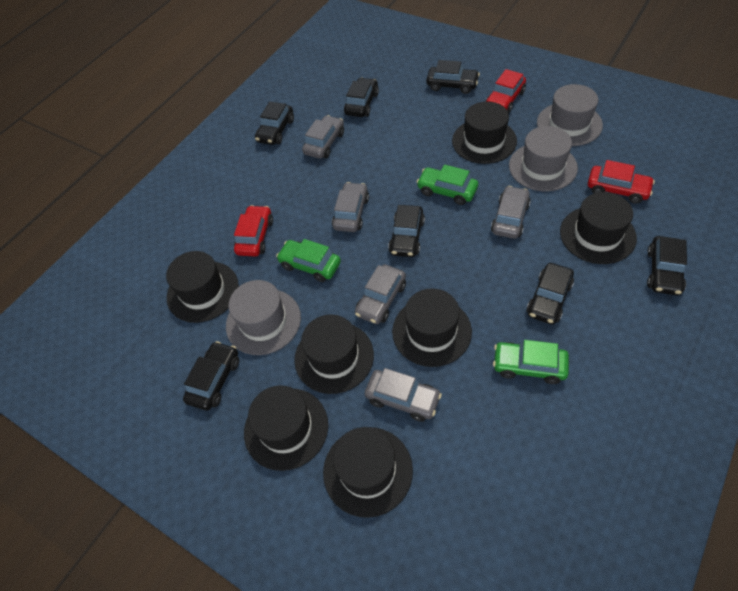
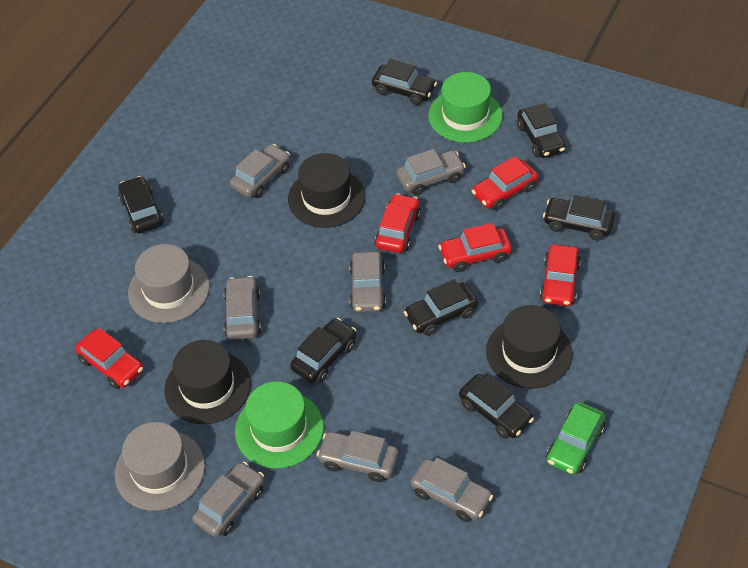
black hat: [166,251,239,323] [244,385,328,471] [294,315,374,394] [323,427,413,518] [392,288,472,367] [452,101,517,164] [560,192,637,264] = 7 -> [164,340,251,424] [288,153,365,228] [486,305,573,389] = 3
green car: [276,239,341,282] [417,165,478,205] [493,340,569,384] = 3 -> [546,402,605,475] = 1
green hat: none = 0 -> [235,381,324,469] [428,72,503,143] = 2
grey car: [302,115,344,159] [332,182,369,232] [355,264,406,324] [365,368,442,422] [491,186,531,239] = 5 -> [192,462,264,537] [224,276,261,340] [230,144,290,198] [317,431,399,482] [349,251,386,312] [396,149,466,195] [411,458,493,522] = 7
grey hat: [226,280,301,355] [509,126,578,191] [537,84,603,146] = 3 -> [115,422,205,511] [128,244,210,323] = 2
red car: [234,205,273,257] [486,69,526,113] [588,160,655,204] = 3 -> [75,328,144,389] [375,193,421,253] [439,223,512,272] [472,156,538,211] [540,244,581,306] = 5

